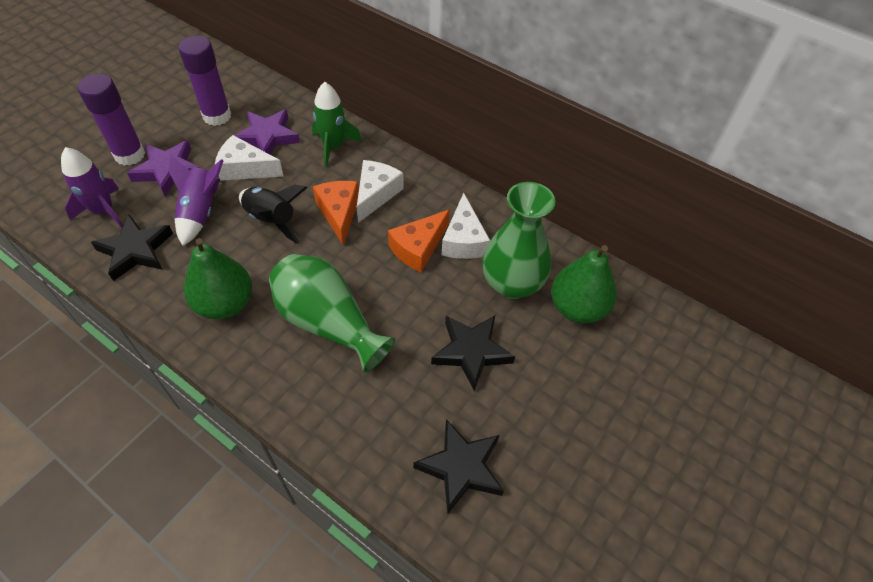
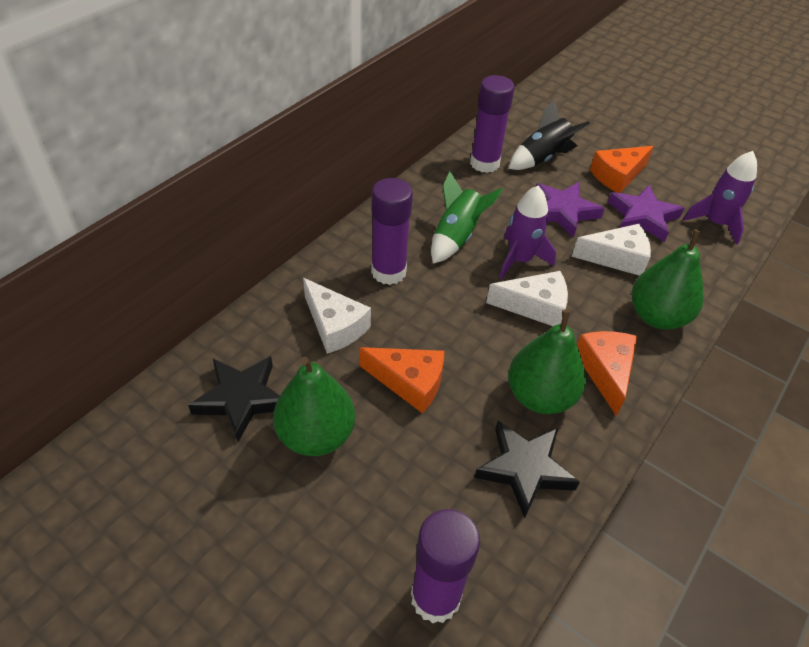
black star: [91,214,173,281] [413,419,504,514] [431,316,515,391] = 3 -> [188,356,280,442] [474,421,580,518] = 2
green pear: [184,238,252,319] [551,245,617,323] = 2 -> [273,357,355,456] [508,309,586,414] [632,229,704,329] = 3
green vase: [269,254,395,373] [482,182,555,299] = 2 -> none = 0
orange cheese: [313,181,359,246] [388,210,450,272] = 2 -> [359,347,444,413] [577,331,637,416] [590,146,654,193] = 3
purple glue stick: [78,73,145,166] [178,36,231,126] = 2 -> [371,178,413,285] [411,509,480,623] [470,75,515,173] = 3

